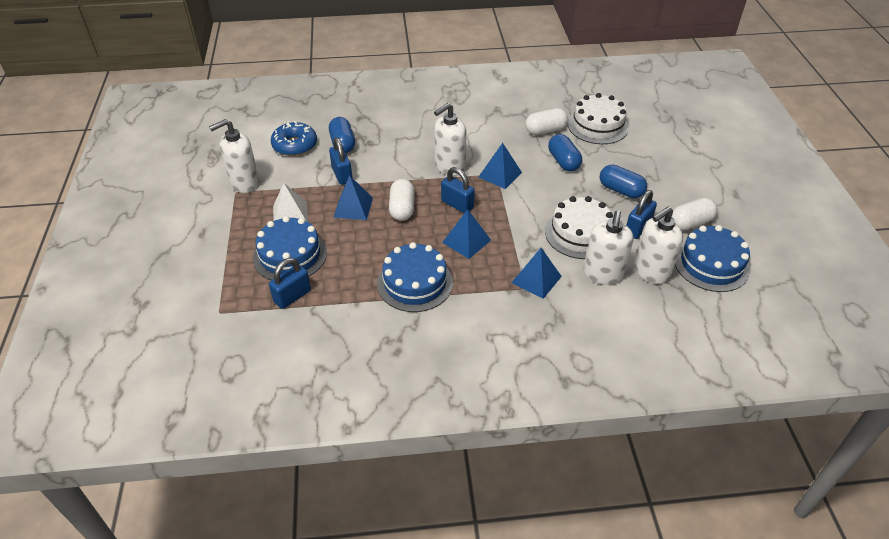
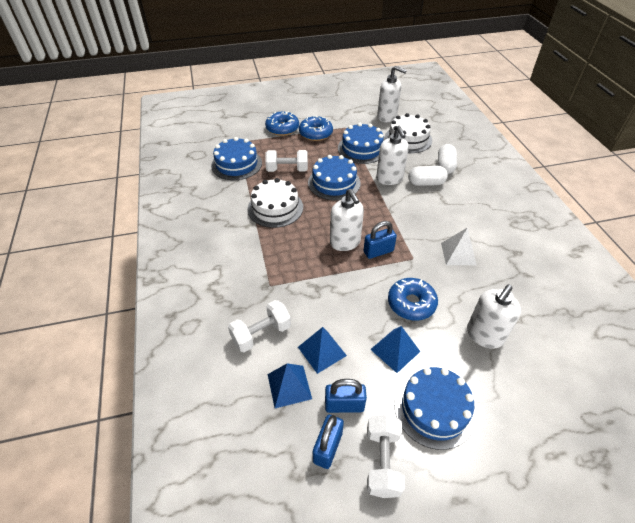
blue cake: [253,216,327,281] [377,242,453,312] [675,225,750,292] = 3 -> [211,137,262,180] [308,155,361,200] [338,123,384,164] [394,367,476,450] = 4
blue capsule: [329,117,355,153] [548,134,582,171] [600,165,647,198] = 3 -> none = 0
blue donut: [271,121,317,156] = 1 -> [265,111,299,136] [299,115,333,141] [388,278,438,320] = 3
blue padlock: [269,258,311,309] [329,137,352,185] [441,167,475,213] [626,190,657,239] = 4 -> [313,415,344,469] [325,379,367,413] [363,221,397,259] = 3
blue pyramid: [334,175,373,220] [442,209,491,259] [479,143,522,189] [512,248,562,299] = 4 -> [268,363,312,408] [298,327,347,374] [370,326,420,373] = 3
white capsule: [389,179,415,221] [525,108,568,135] [672,198,718,231] = 3 -> [408,166,448,186] [438,144,457,174] = 2
white dumbbell: none = 0 -> [228,300,291,352] [265,150,308,172] [367,414,405,498] = 3

